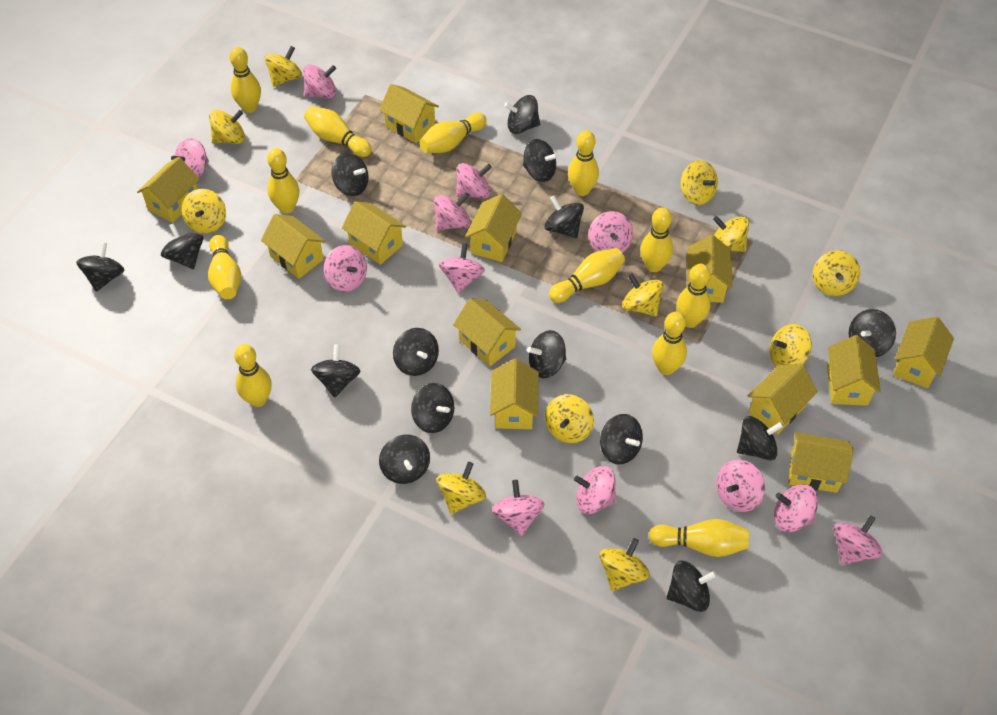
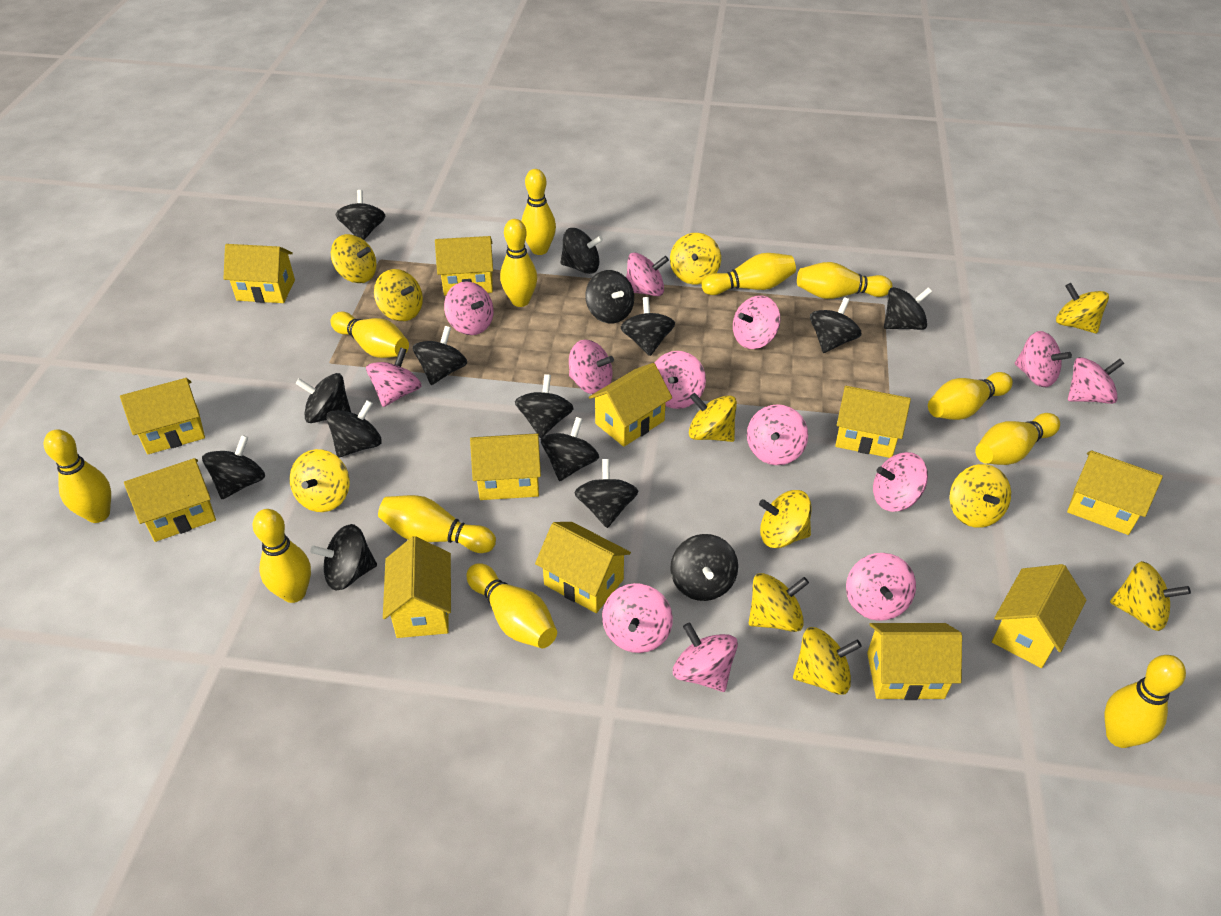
pink spinning top: [171,138,209,178] [303,64,336,98] [324,245,367,292] [434,192,470,230] [439,243,485,293] [456,163,491,198] [492,480,545,536] [574,466,617,514] [589,211,633,253] [716,460,765,512] [774,484,818,532] [833,515,882,565] = 12 -> [366,348,421,407] [444,281,494,335] [569,340,614,394] [602,583,673,653] [626,252,669,296] [654,351,706,409] [673,622,738,692] [733,296,780,349] [747,404,808,465] [846,553,916,621] [873,452,928,512] [1015,331,1072,387] [1068,357,1124,404] = 13

